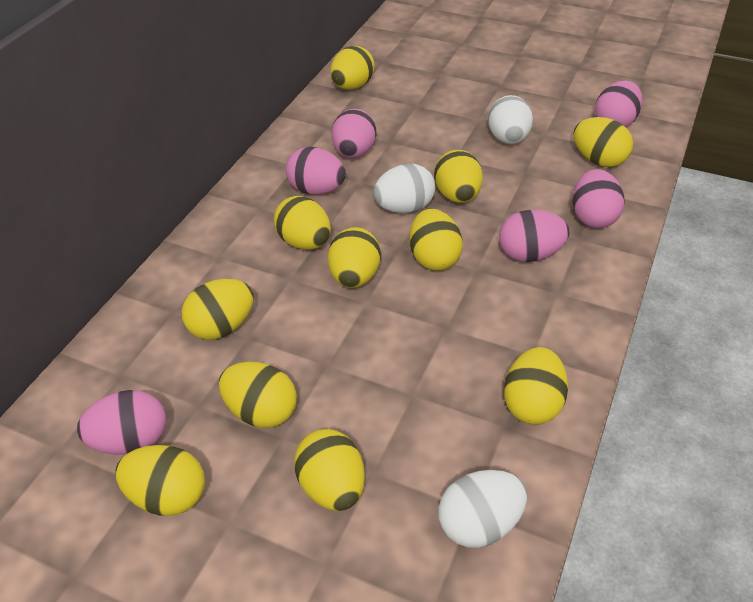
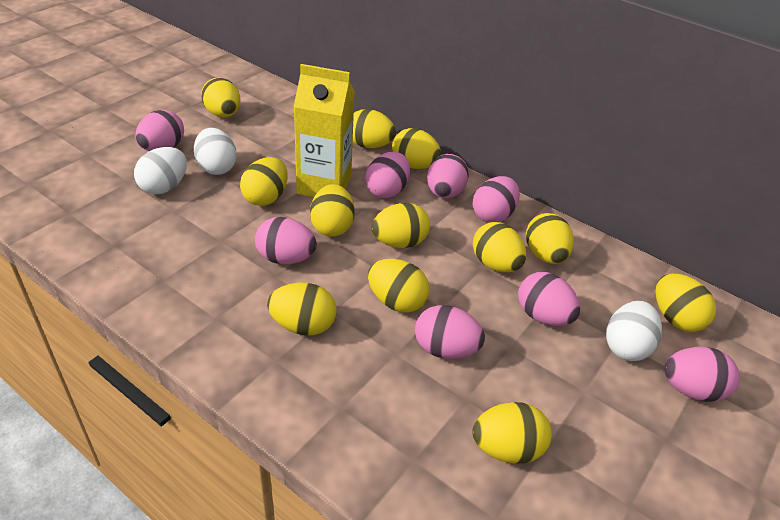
pink egg: [77,390,166,455] [286,147,346,195] [331,109,376,158] [499,210,569,262] [572,169,625,228] [595,81,642,127] = 6 -> [136,110,184,151] [255,217,317,264] [365,152,410,198] [415,305,485,359] [427,154,469,199] [473,176,520,223] [518,272,580,326] [664,347,740,402] = 8
yellow carton: none = 0 -> [294,64,355,197] = 1
yellow egg: [115,445,205,516] [182,279,253,340] [219,362,297,428] [274,196,331,250] [294,429,365,511] [328,227,381,288] [330,46,374,90] [409,209,463,271] [434,150,483,203] [504,347,568,425] [574,117,633,167] = 11 -> [201,77,240,117] [240,157,288,206] [267,283,337,335] [310,184,355,237] [353,109,396,148] [368,259,430,313] [372,203,430,248] [392,128,441,169] [472,402,552,464] [473,222,526,272] [526,213,574,264] [655,273,716,332] = 12

